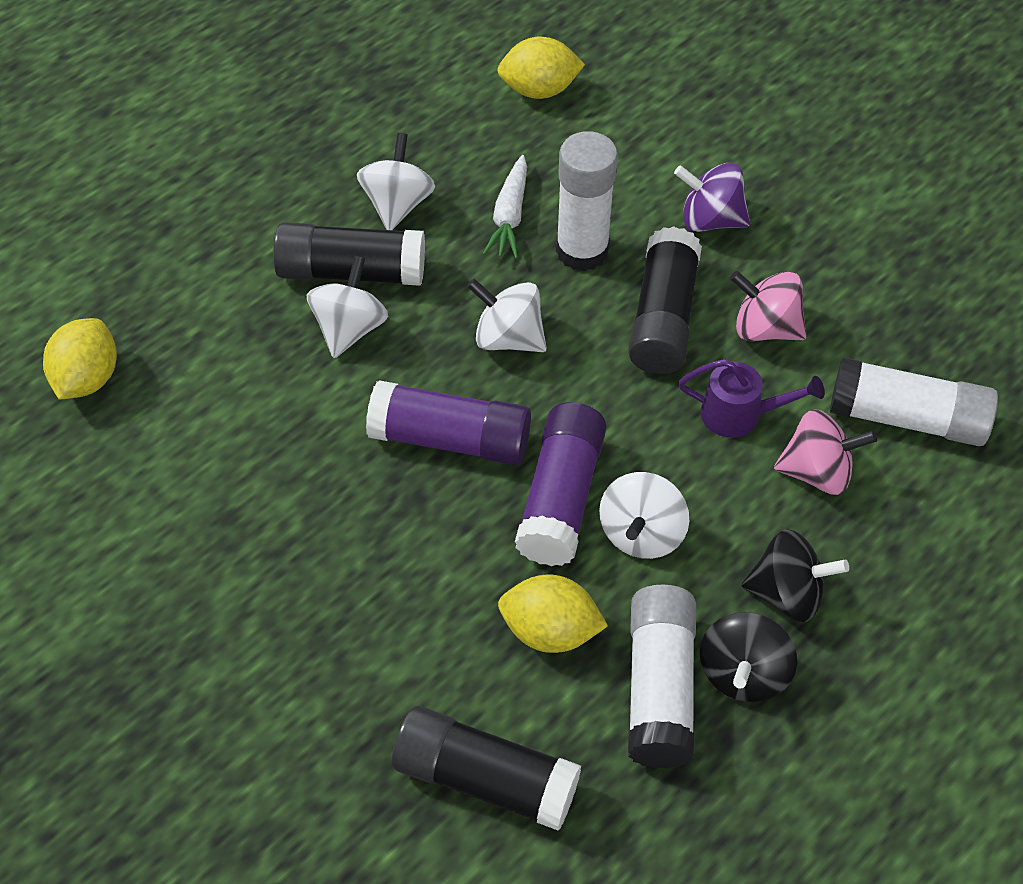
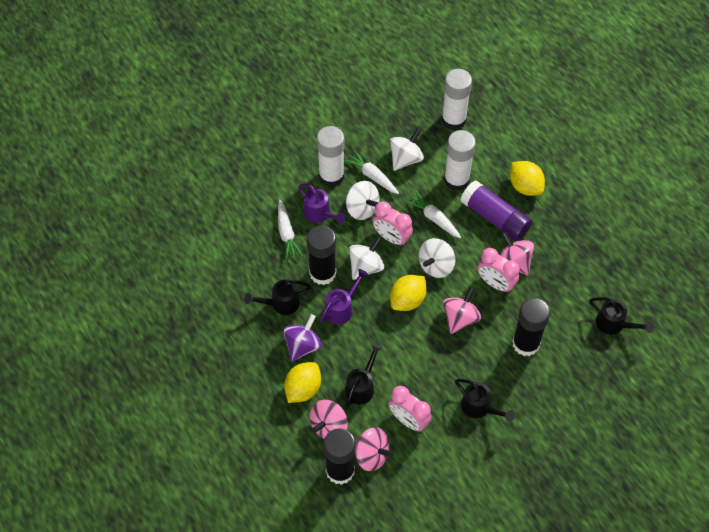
black spinning top: [700,612,797,702] [742,529,849,622] = 2 -> none = 0
black watering can: none = 0 -> [244,280,311,315] [345,343,383,407] [455,379,515,422] [589,297,653,335] = 4
pink clock: none = 0 -> [372,202,413,246] [389,386,432,431] [478,248,520,293] = 3
pink spinning top: [730,271,807,341] [774,409,877,495] = 2 -> [310,400,348,439] [355,427,394,471] [443,286,481,334] [500,232,534,275] = 4
purple glue stick: [366,380,531,465] [515,402,606,566] = 2 -> [460,180,532,241] = 1
purple watering can: [679,359,825,438] = 1 -> [298,184,346,223] [320,269,368,324] = 2
white carrot: [483,155,527,259] = 1 -> [278,200,303,260] [344,150,399,194] [405,191,461,238] = 3

